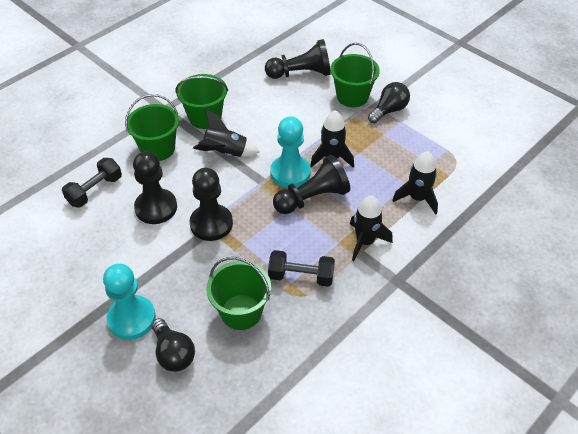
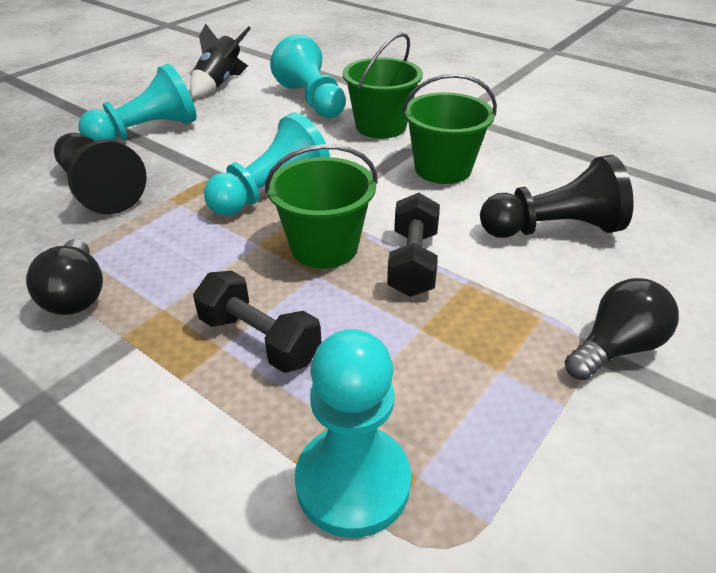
black pawn: [133,151,177,224] [190,168,233,241] [265,39,331,79] [273,155,350,214] = 4 -> [54,133,147,215] [480,155,634,238] = 2
black rocket: [193,110,260,157] [310,110,354,168] [350,196,393,261] [392,151,438,214] = 4 -> [190,24,251,97] = 1
green bucket: [125,94,179,161] [176,74,228,129] [207,257,271,330] [330,43,380,107] = 4 -> [265,144,377,269] [342,33,423,139] [402,73,497,184] = 3
turquoise pawn: [103,264,156,340] [270,117,311,188] = 2 -> [78,64,197,141] [204,112,330,216] [270,34,346,118] [295,329,411,538] = 4

